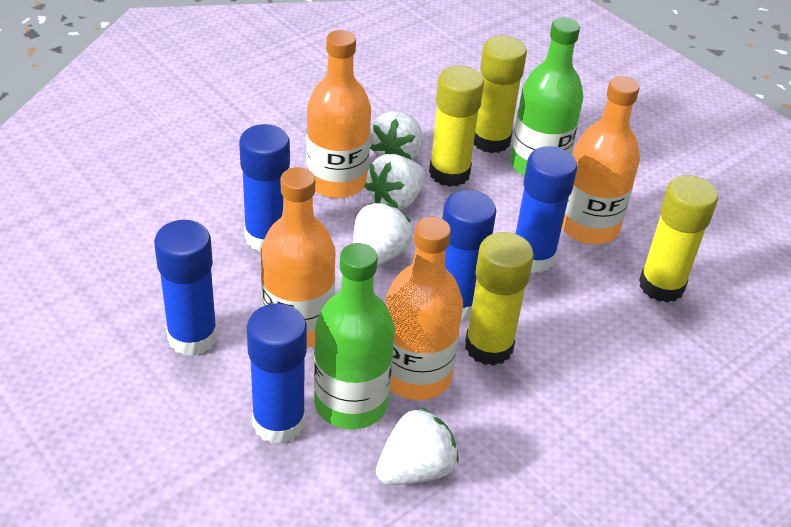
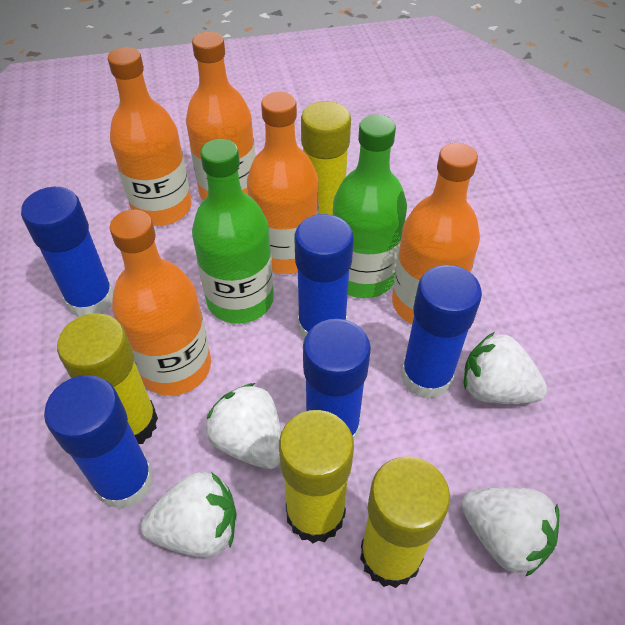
orange bottle: [261,167,335,348] [306,30,371,198] [386,217,463,400] [562,76,640,244] = 4 -> [108,47,192,226] [110,210,211,396] [186,32,255,201] [247,92,319,274] [392,143,480,324] = 5

